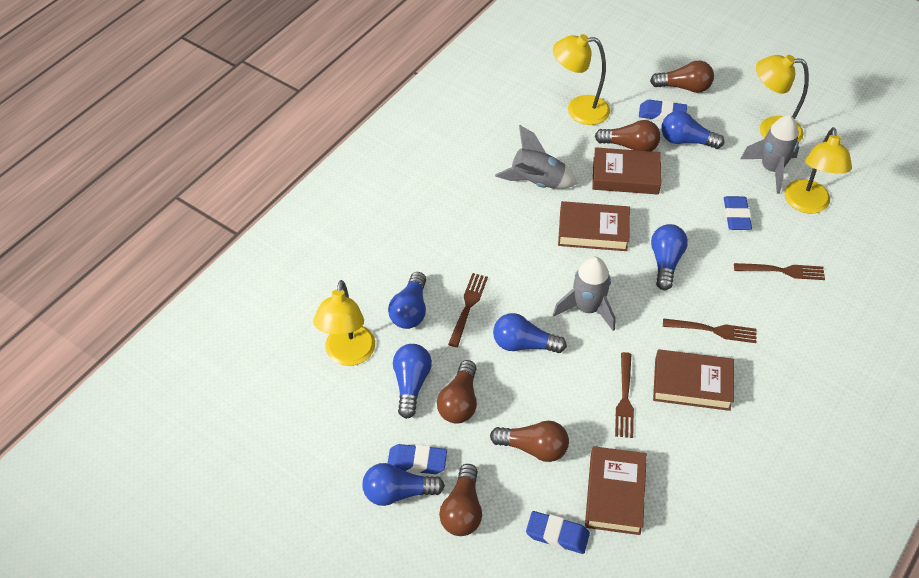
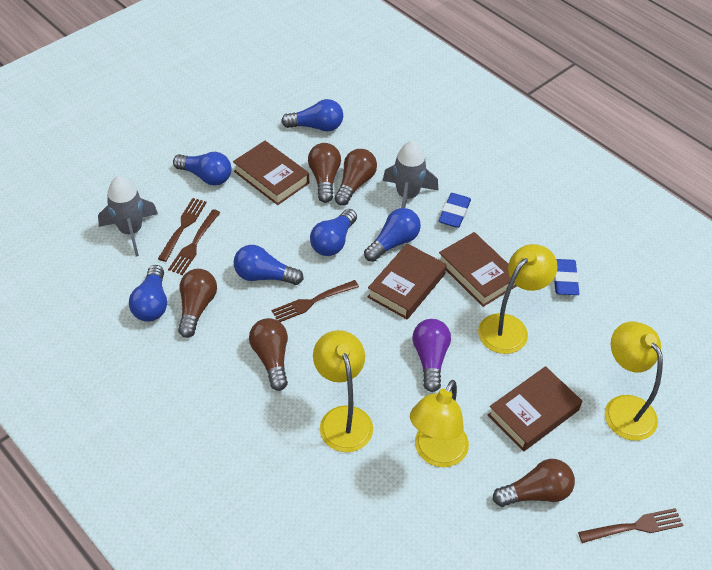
blue eraser: [388,444,447,474] [526,511,590,554] [639,100,687,121] [724,196,752,230] = 4 -> [439,193,471,228] [553,259,579,295] = 2
grey rocket: [495,125,578,189] [553,257,616,331] [741,115,799,194] = 3 -> [98,176,158,256] [383,141,439,208] = 2
purple light bulb: none = 0 -> [412,319,451,392] = 1

